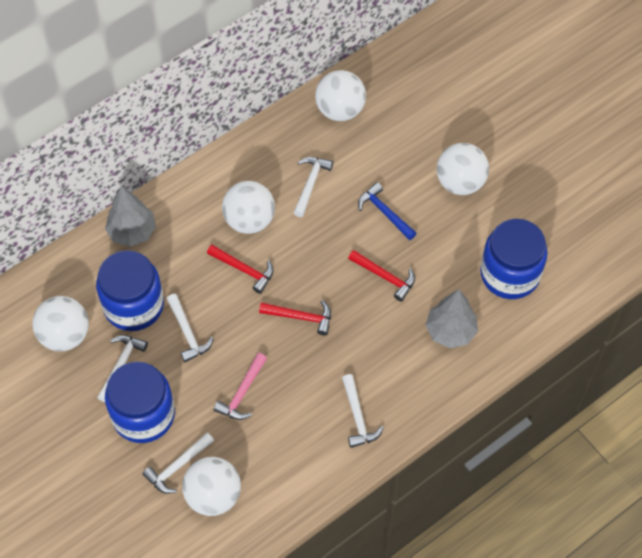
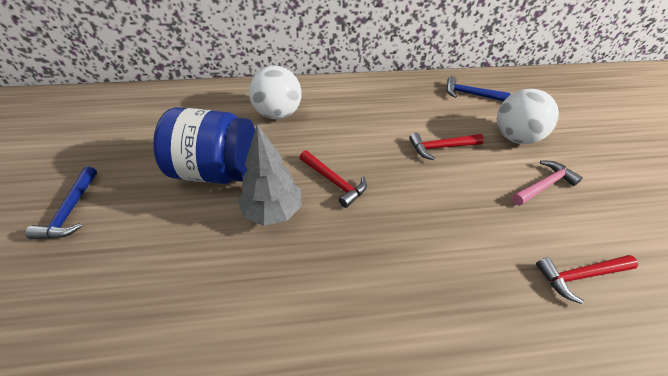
blue hammer: [358,182,417,240] = 1 -> [25,166,97,239] [446,76,510,101] = 2
blue jar: [96,250,164,331] [105,362,175,443] [480,219,548,299] = 3 -> [153,107,255,184] = 1
grey tree: [105,186,156,247] [425,289,478,348] = 2 -> [237,124,302,226] = 1
white ball: [32,296,89,351] [182,457,241,516] [222,181,275,234] [315,70,366,121] [437,143,489,195] = 5 -> [249,65,302,119] [497,89,559,144] = 2
white hammer: [97,335,148,402] [143,432,214,494] [167,294,214,362] [293,157,333,217] [342,374,384,448] = 5 -> none = 0

